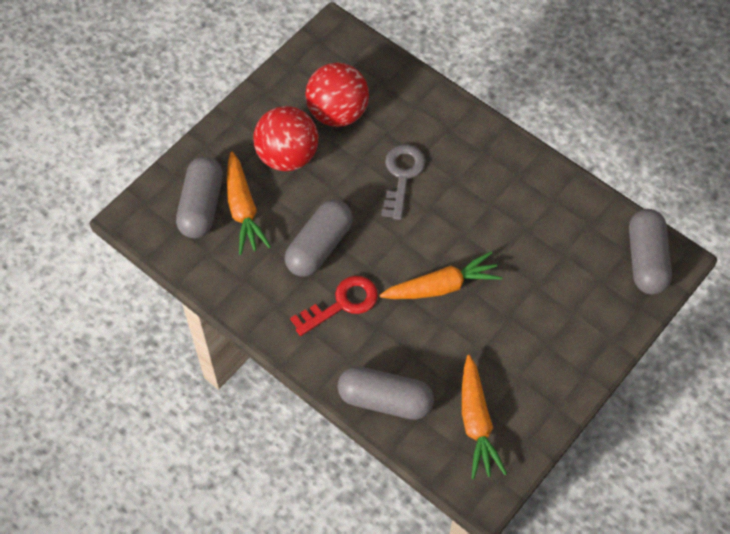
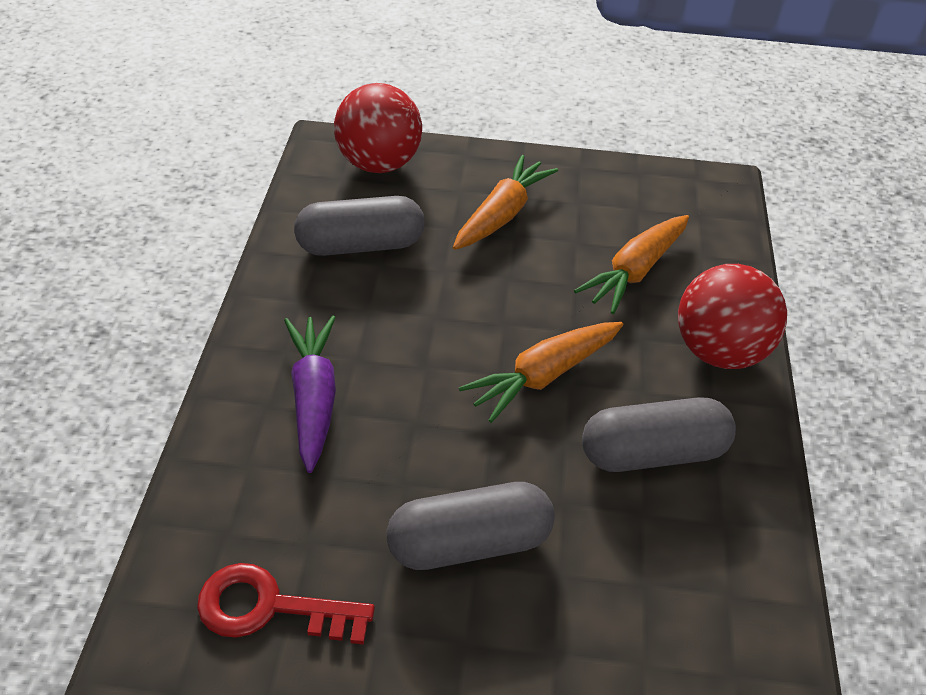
grey capsule: [176,156,223,238] [285,200,353,277] [338,366,434,420] [629,209,672,294] = 4 -> [294,196,425,256] [386,482,555,570] [582,397,736,472] = 3
grey key: [381,145,425,220] = 1 -> none = 0
purple carrot: none = 0 -> [284,315,336,473] = 1

